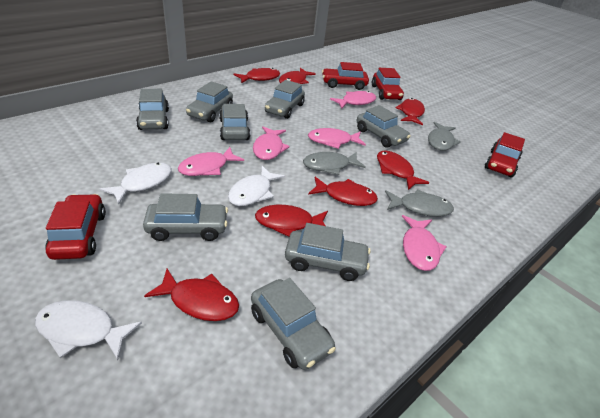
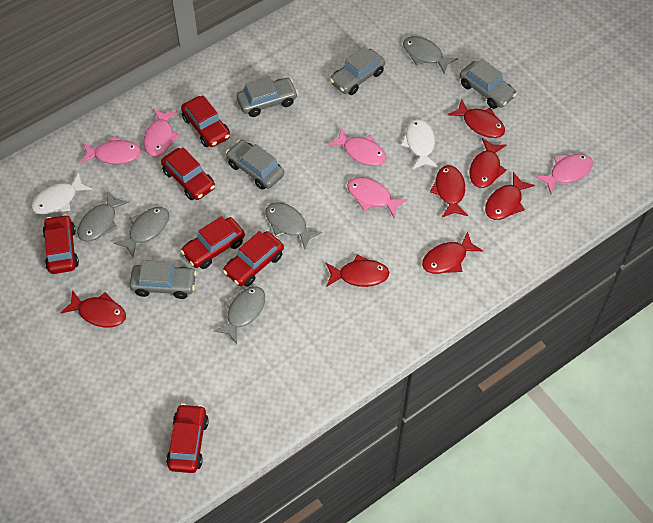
grey car: [136,89,169,130] [143,193,228,241] [186,81,233,123] [219,104,250,140] [251,278,336,370] [265,80,305,119] [285,223,371,281] [357,105,411,148] = 8 -> [130,260,197,299] [226,140,284,190] [237,76,298,117] [330,46,385,95] [460,59,517,109] = 5
grey fish: [303,152,366,175] [385,189,454,217] [428,122,461,151] = 3 -> [77,191,129,242] [114,207,169,257] [214,286,265,344] [265,202,322,250] [403,36,458,74] = 5
red car: [45,194,106,260] [322,62,369,90] [372,68,404,100] [485,132,525,177] = 4 -> [43,214,79,274] [161,147,215,200] [166,403,209,473] [181,95,230,147] [181,216,245,269] [223,231,284,287] = 6
white fish: [35,300,142,360] [100,163,171,205] [228,166,285,206] = 3 -> [31,172,92,215] [401,119,438,169] = 2

